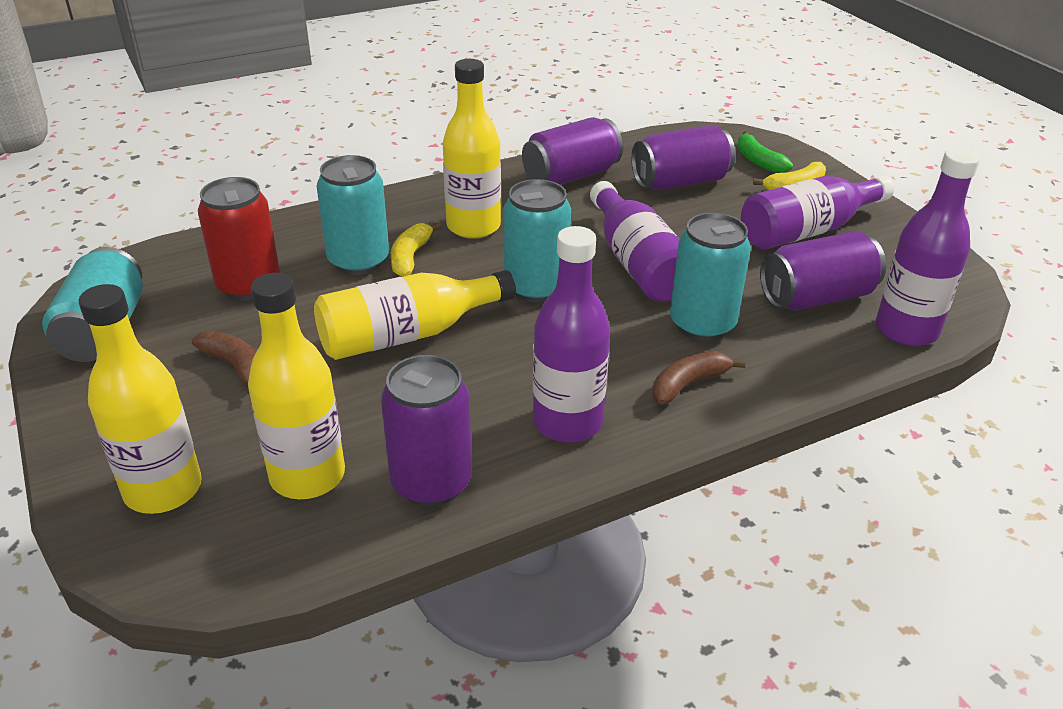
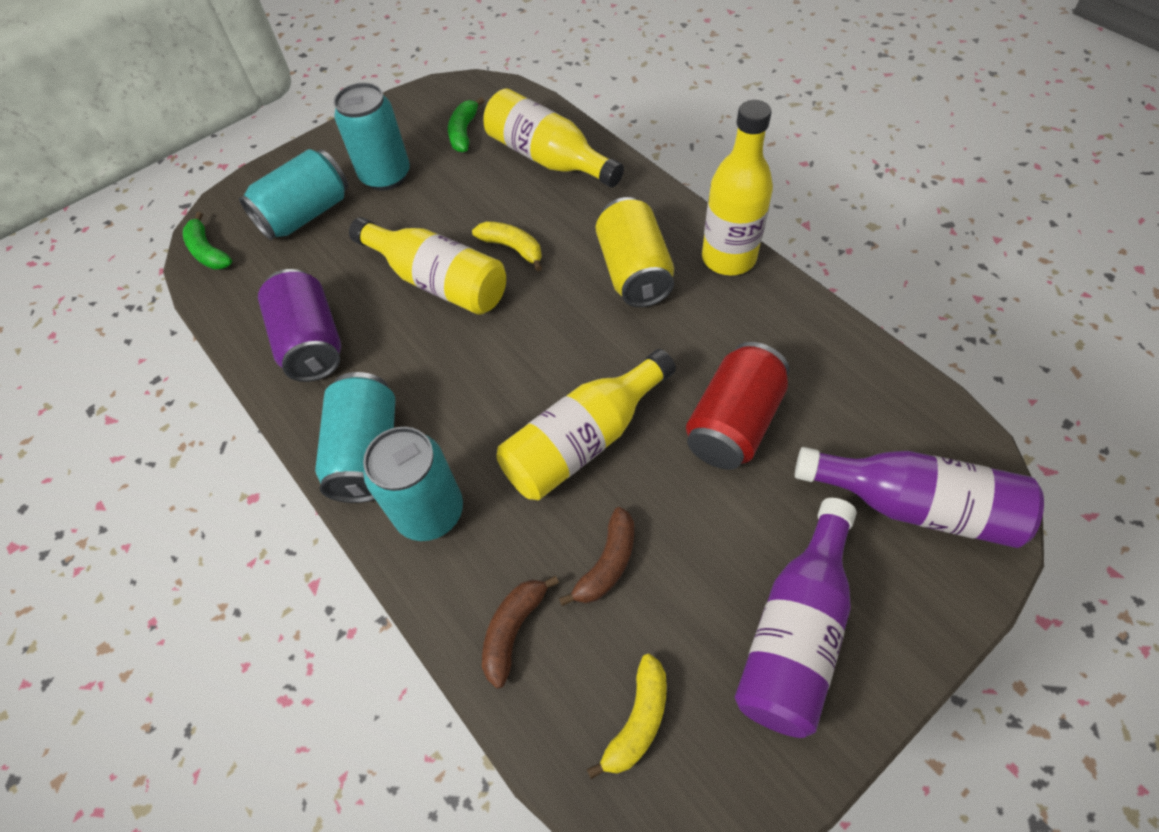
green banana: [737,131,793,173] = 1 -> [183,212,232,270] [448,97,484,153] = 2
purple bottle: [533,226,610,443] [590,181,679,302] [741,175,894,250] [876,148,980,346] = 4 -> [735,498,856,738] [795,447,1044,548] = 2
purple can: [381,355,472,507] [522,117,623,185] [631,125,735,191] [760,231,886,311] = 4 -> [258,269,341,382] = 1
yellow can: none = 0 -> [596,197,674,307] = 1

